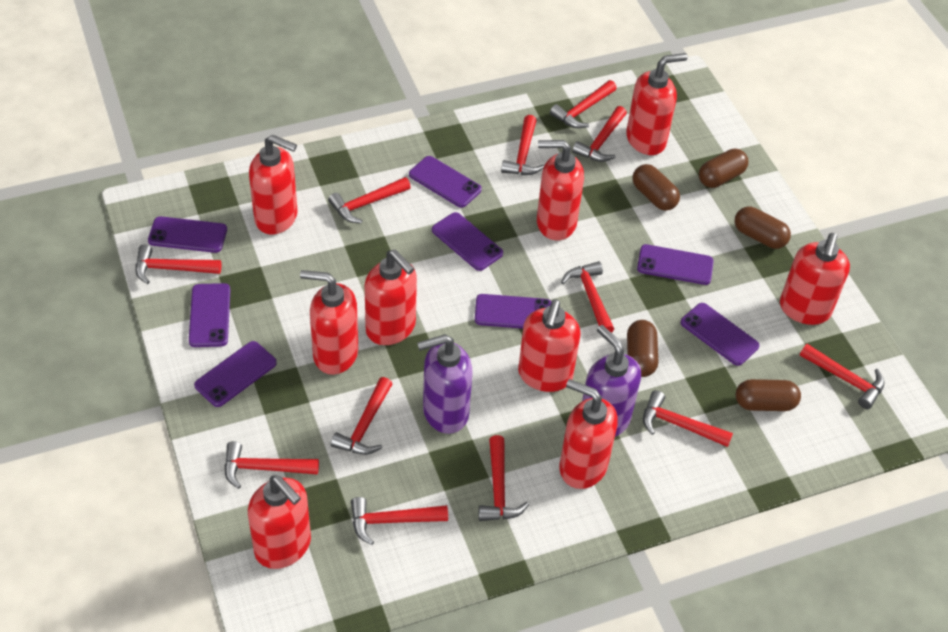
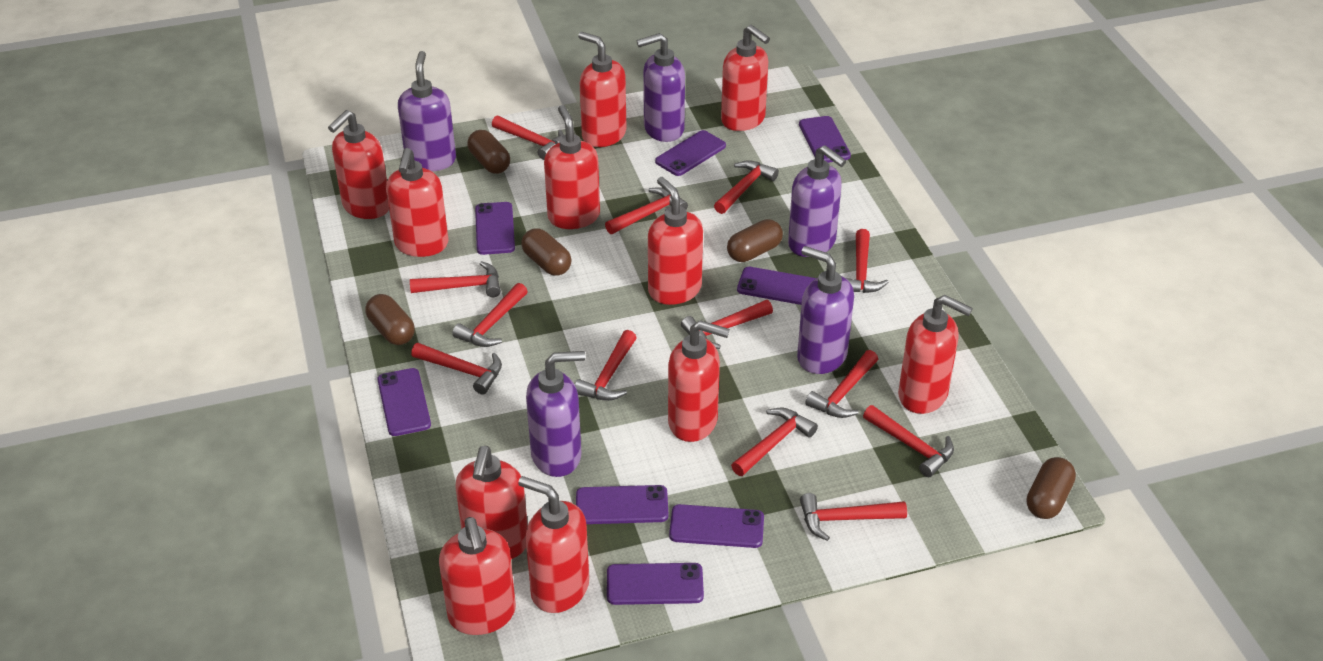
purple soap dispenser: [417,334,472,434] [582,325,641,437] = 2 -> [398,51,456,171] [526,351,585,477] [637,33,685,142] [788,145,846,257] [797,246,854,374] = 5
red hammer: [136,244,221,284] [224,441,319,489] [328,177,411,223] [331,377,392,455] [351,497,448,545] [478,435,529,521] [501,115,544,175] [550,80,617,128] [561,261,614,333] [572,106,627,162] [643,390,733,447] [800,344,885,409] = 12 -> [410,261,501,297] [411,343,502,395] [452,283,528,347] [492,115,564,160] [575,330,637,401] [605,187,688,234] [681,300,773,349] [714,160,779,214] [731,408,818,476] [800,493,907,541] [805,350,878,418] [846,229,889,293] [863,405,954,477] = 13
red soap dispenser: [248,475,311,569] [249,135,298,234] [300,270,358,375] [364,250,417,345] [518,299,580,392] [537,140,584,240] [559,379,618,489] [626,53,687,155] [780,233,850,325] = 9 -> [328,110,389,219] [386,148,448,257] [439,517,516,635] [455,446,528,559] [518,476,589,613] [544,105,600,229] [578,32,626,147] [648,177,703,305] [668,320,730,442] [721,25,770,131] [898,295,973,414] = 11

